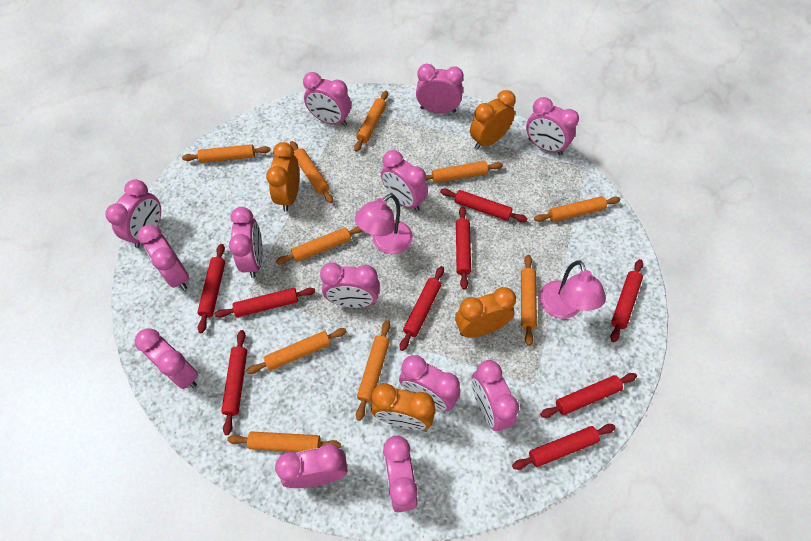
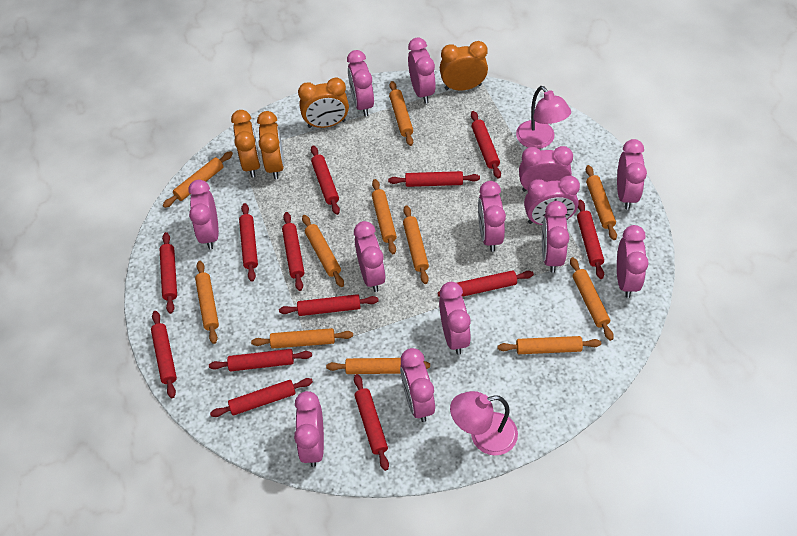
orange rolling pin: [182,144,271,163] [227,431,341,452] [246,328,347,374] [276,226,363,265] [290,141,333,203] [354,91,388,152] [356,320,390,421] [426,161,503,183] [521,255,537,346] [534,196,620,222] = 10 -> [163,151,233,208] [195,261,219,344] [251,328,353,349] [302,215,344,287] [326,358,430,374] [372,179,397,254] [389,81,413,146] [403,205,429,284] [497,336,601,354] [570,257,614,341] [586,165,617,240] = 11
red rolling pin: [197,244,225,333] [215,288,315,318] [221,330,247,435] [400,266,444,351] [440,188,528,222] [456,206,471,290] [512,424,615,470] [540,373,637,418] [610,259,643,342] = 9 -> [151,311,177,398] [160,232,177,314] [209,349,312,371] [210,378,313,417] [239,203,258,282] [279,294,379,316] [282,212,304,291] [311,145,340,215] [354,374,389,471] [388,171,480,187] [437,270,534,297] [471,111,501,179] [577,199,604,279] = 13

